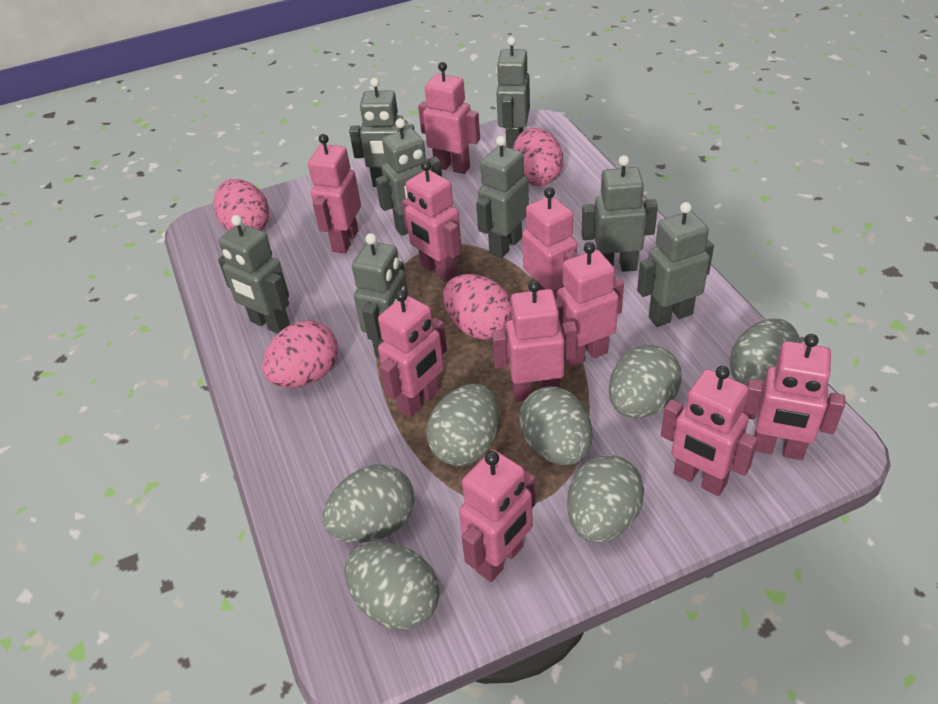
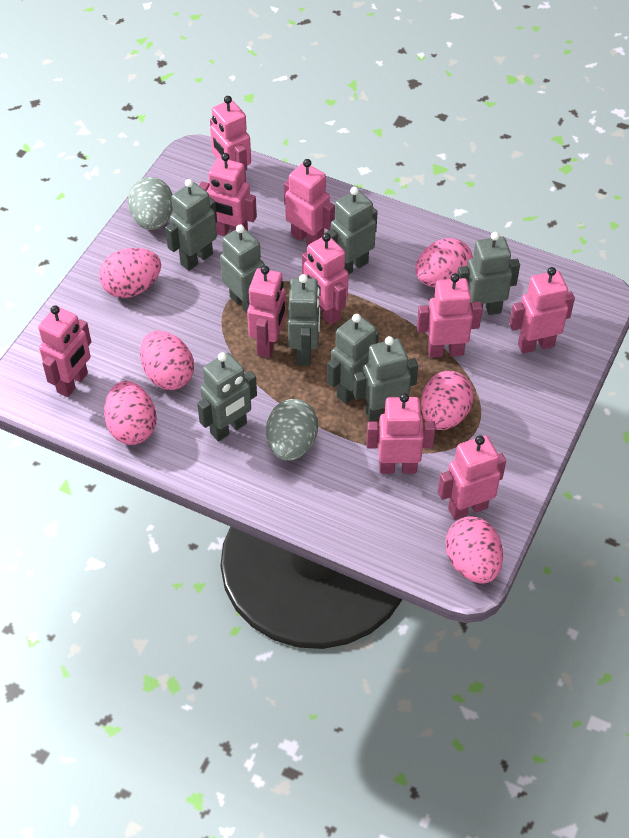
grey egg: [323,464,415,543] [344,542,440,631] [426,384,499,466] [519,386,592,465] [567,455,644,543] [609,345,682,418] [729,319,801,385] = 7 -> [128,177,173,230] [266,399,318,461] = 2
pink egg: [214,179,270,231] [262,321,338,388] [443,274,512,340] [513,128,563,186] = 4 -> [99,248,161,298] [104,381,156,445] [140,331,194,390] [415,238,473,287] [421,371,474,430] [445,517,503,584] = 6

